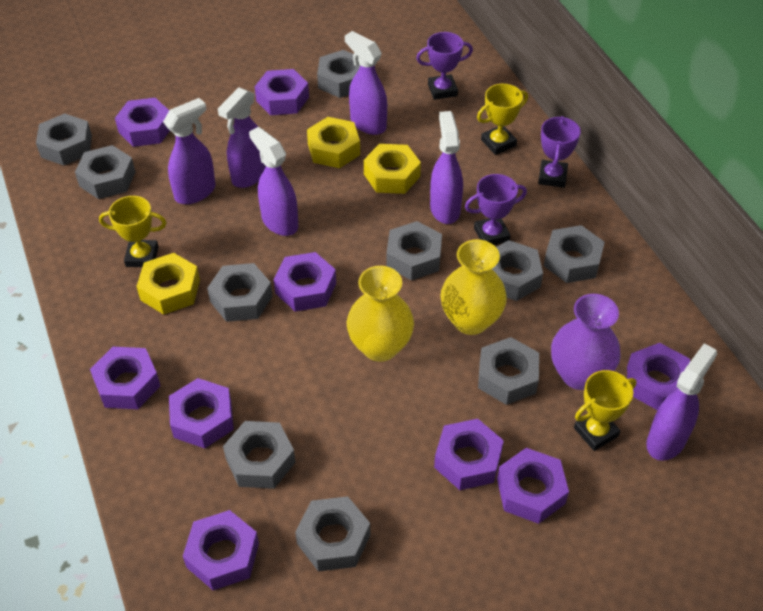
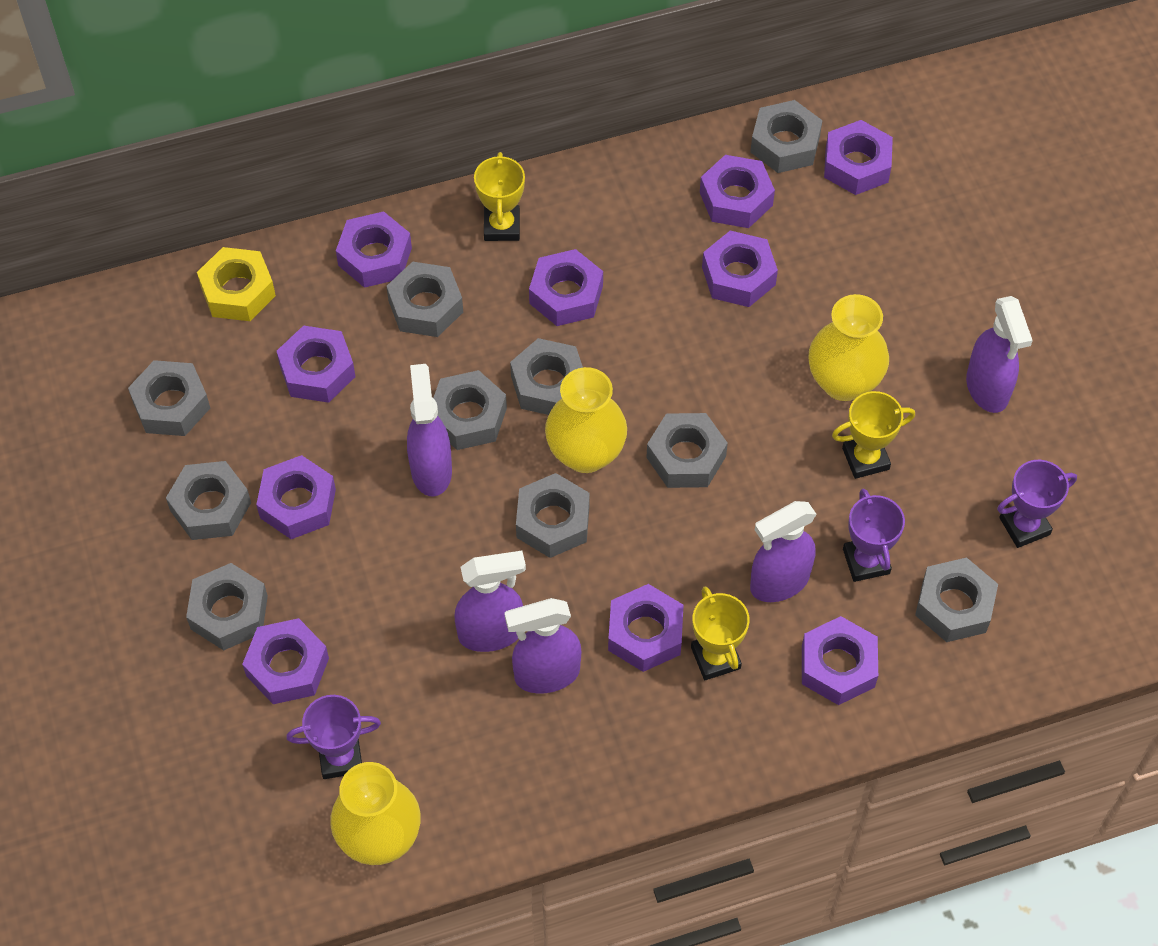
purple nut: [90,347,160,409] [115,98,170,147] [169,378,234,448] [183,510,259,590] [255,69,309,115] [274,252,336,312] [434,419,504,490] [497,448,569,524] [627,343,690,410] = 9 -> [242,618,329,704] [256,455,336,539] [276,325,356,403] [336,211,412,288] [529,249,603,326] [608,584,684,672] [700,155,775,228] [702,231,778,307] [802,616,878,705] [824,120,893,195] = 10
purple spray bottle: [163,98,216,204] [218,88,266,188] [249,127,298,236] [345,31,387,135] [430,111,463,224] [646,343,717,461] = 6 -> [407,364,452,496] [455,551,526,652] [505,598,581,694] [750,501,817,602] [966,296,1033,413] = 5
purple vase: [551,294,621,390] = 1 -> none = 0
yellow nut: [136,253,200,314] [307,117,360,168] [364,144,421,194] = 3 -> [197,247,276,321] = 1
yellow vase: [347,266,414,362] [440,239,507,335] = 2 -> [330,762,421,865] [545,367,627,473] [808,294,889,401] = 3

